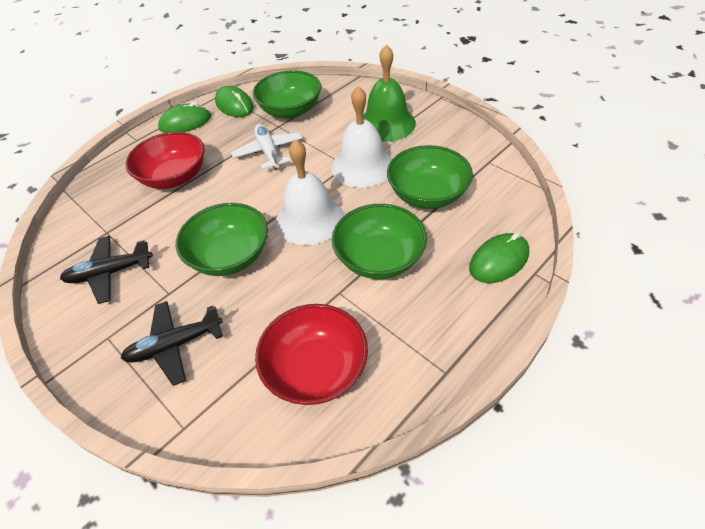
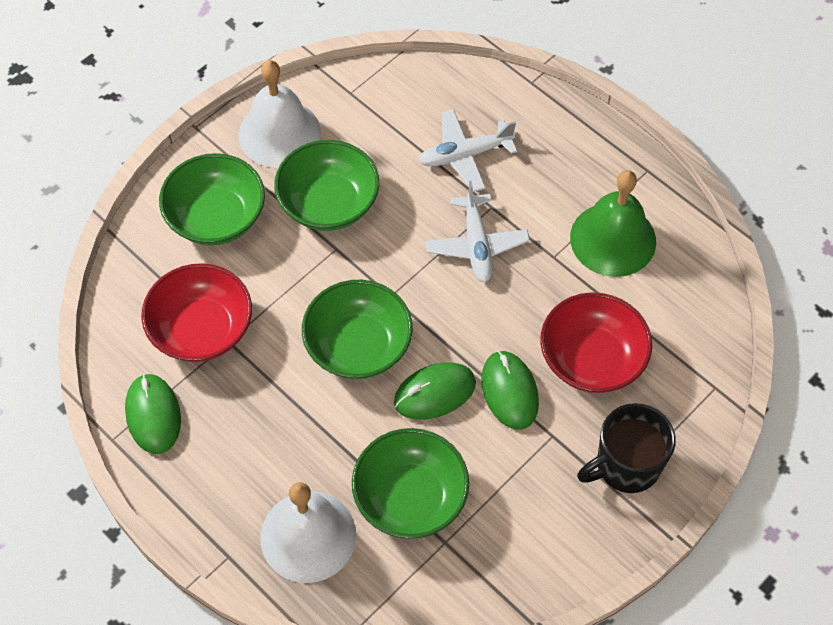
black mug: none = 0 -> [577,403,676,493] = 1
black plane: [60,236,153,304] [121,301,223,386] = 2 -> none = 0
white plane: [231,124,303,169] = 1 -> [418,109,517,192] [425,181,530,282] = 2

